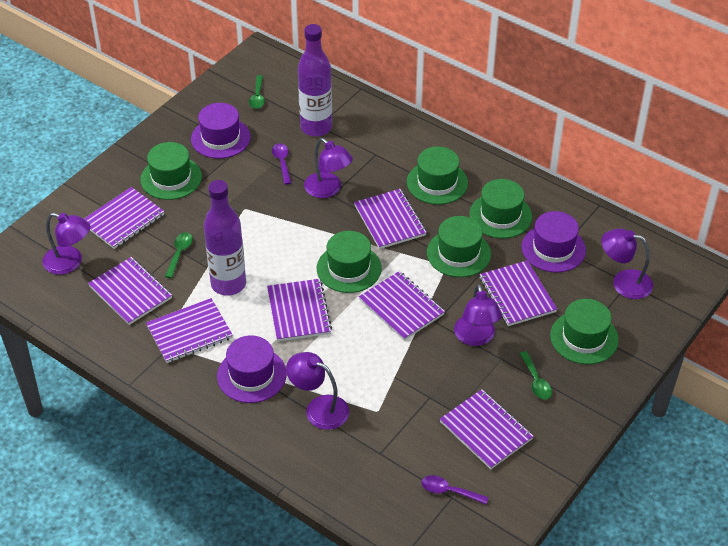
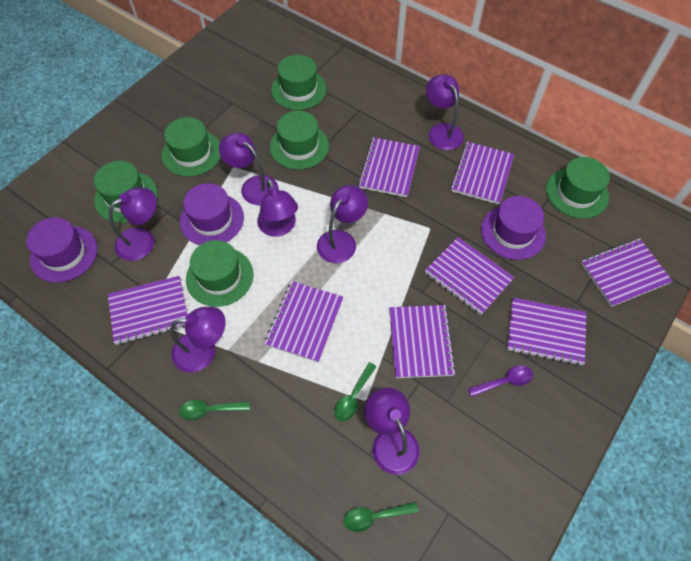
purple bottle: [204,180,246,296] [298,24,332,137] = 2 -> none = 0
purple lamp: [42,213,91,274] [286,352,349,430] [304,138,353,198] [454,284,502,346] [601,228,653,299] = 5 -> [109,188,157,261] [170,307,226,372] [219,132,279,205] [257,179,298,237] [317,185,368,263] [365,388,420,475] [426,74,464,150] = 7
purple spoon: [272,143,291,185] [421,475,489,504] = 2 -> [468,366,533,397] = 1

